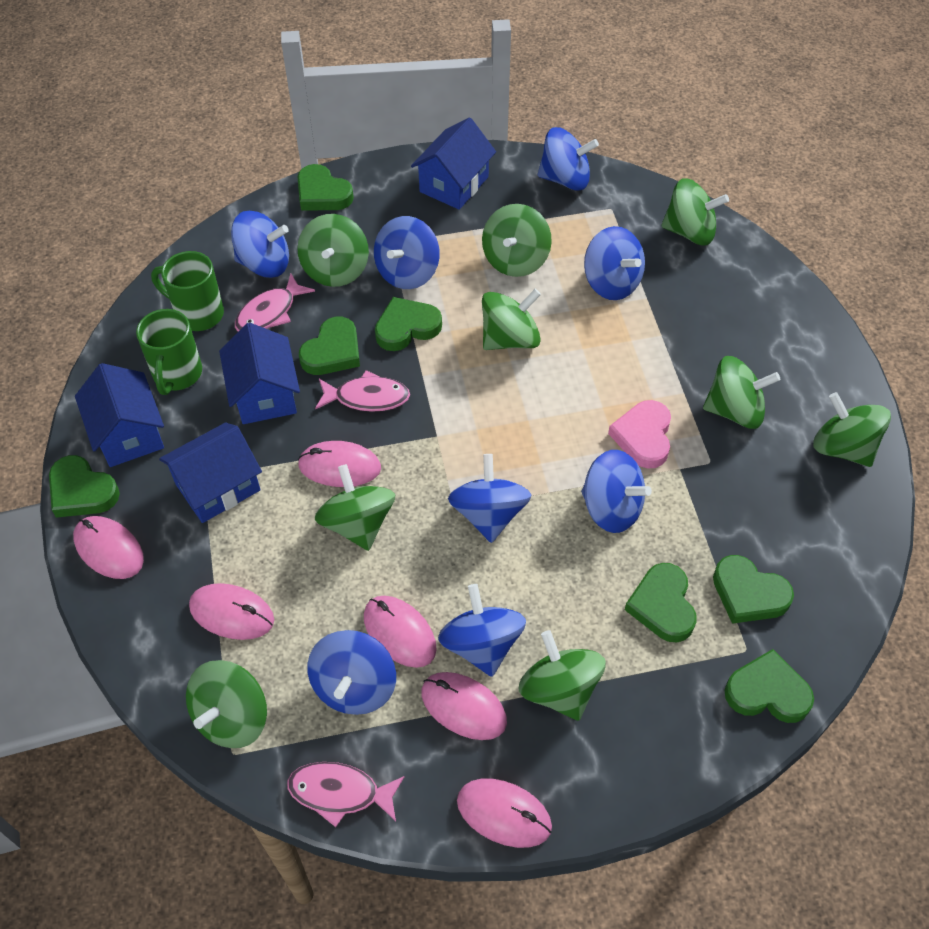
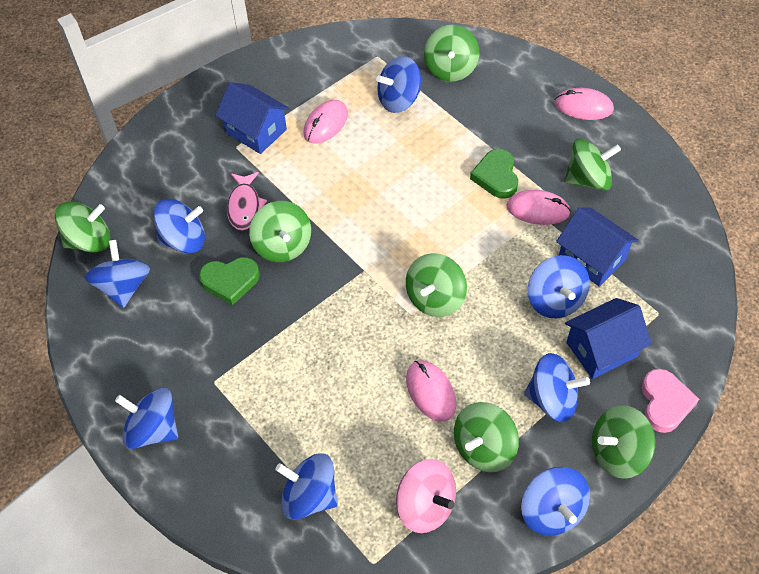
blue house: [75,363,164,467] [159,422,262,523] [219,323,300,424] [411,118,496,210] = 4 -> [216,82,290,154] [556,208,639,287] [565,298,652,379] = 3
green heart: [49,455,120,518] [297,164,354,210] [299,317,360,375] [375,297,442,351] [625,563,697,642] [713,555,794,624] [724,649,814,723] = 7 -> [199,257,260,305] [470,149,518,199] = 2
green mug: [136,309,202,395] [151,251,224,331] = 2 -> none = 0
green spinning top: [186,660,267,748] [297,214,369,287] [315,464,395,551] [482,204,552,277] [482,289,541,350] [519,630,606,721] [661,178,729,245] [703,356,780,429] [813,392,891,467] = 9 -> [55,201,110,253] [249,201,311,262] [406,253,467,317] [424,25,480,82] [454,402,519,472] [565,138,621,191] [592,405,655,479] = 7
pink fish: [235,274,315,332] [287,762,405,827] [315,370,410,412] = 3 -> [227,172,267,231] = 1
pink mouse: [73,516,144,579] [189,583,274,640] [298,441,381,487] [364,596,437,668] [421,672,507,740] [457,779,552,848] = 6 -> [303,100,348,143] [406,360,456,422] [506,190,571,225] [554,88,614,120] = 4
pink spinning top: none = 0 -> [396,459,456,533] = 1

